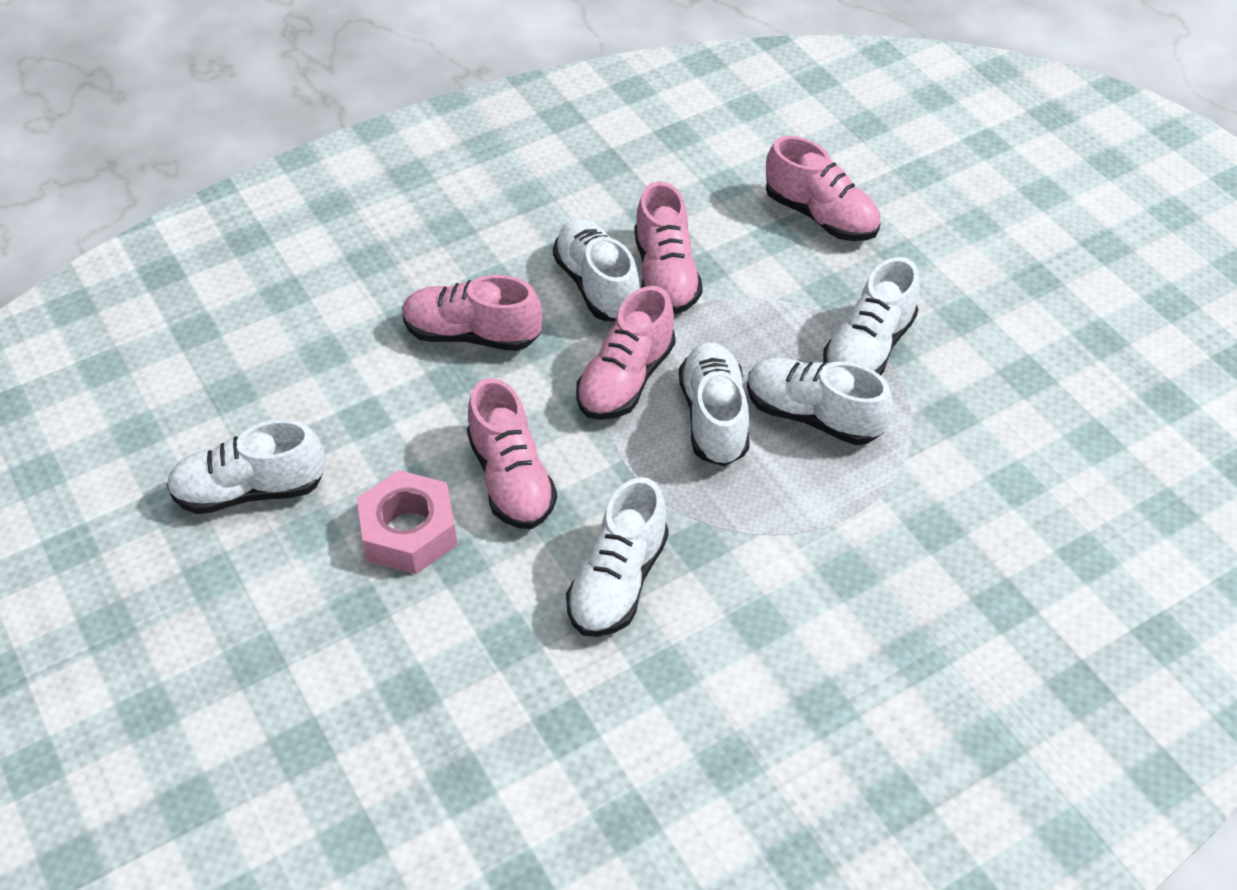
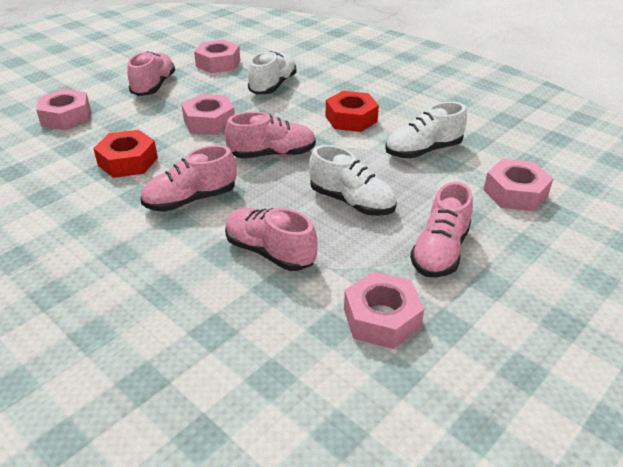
pink nut: [357,470,458,574] = 1 -> [36,89,91,130] [181,94,235,135] [194,40,240,73] [344,272,424,349] [484,159,553,211] = 5
red nut: none = 0 -> [93,130,158,178] [326,91,379,132] = 2
white shoe: [166,419,326,514] [553,219,640,321] [566,477,669,637] [679,342,750,466] [747,358,893,445] [823,257,920,375] = 6 -> [248,51,296,94] [309,145,397,216] [385,102,467,159] = 3

